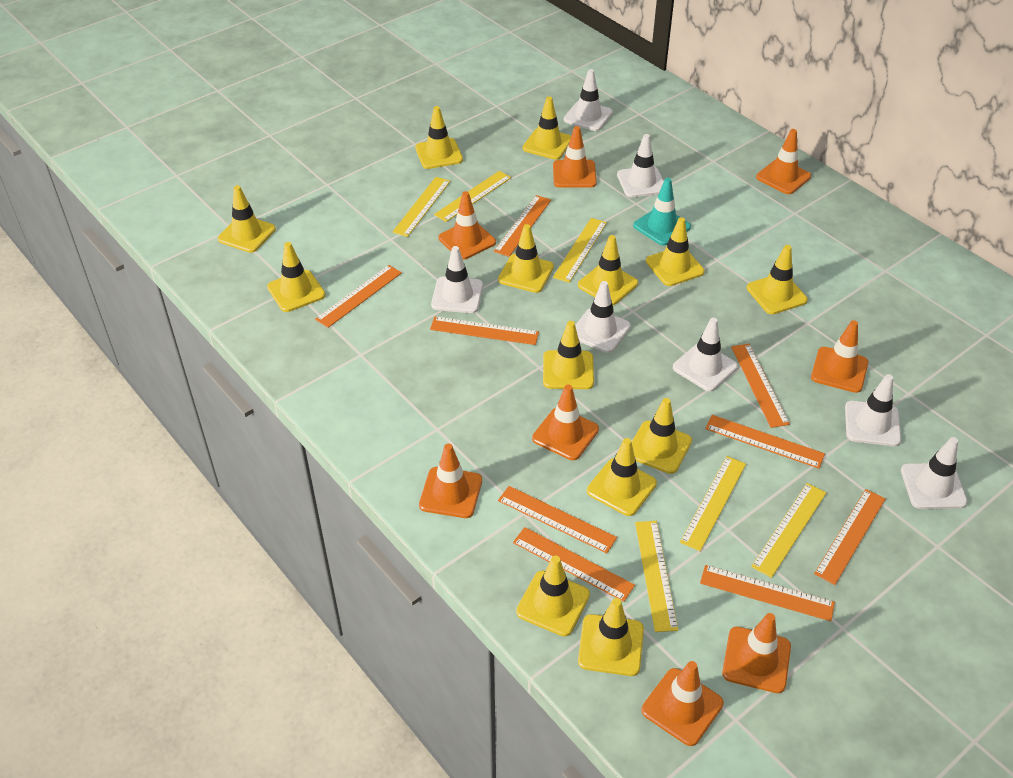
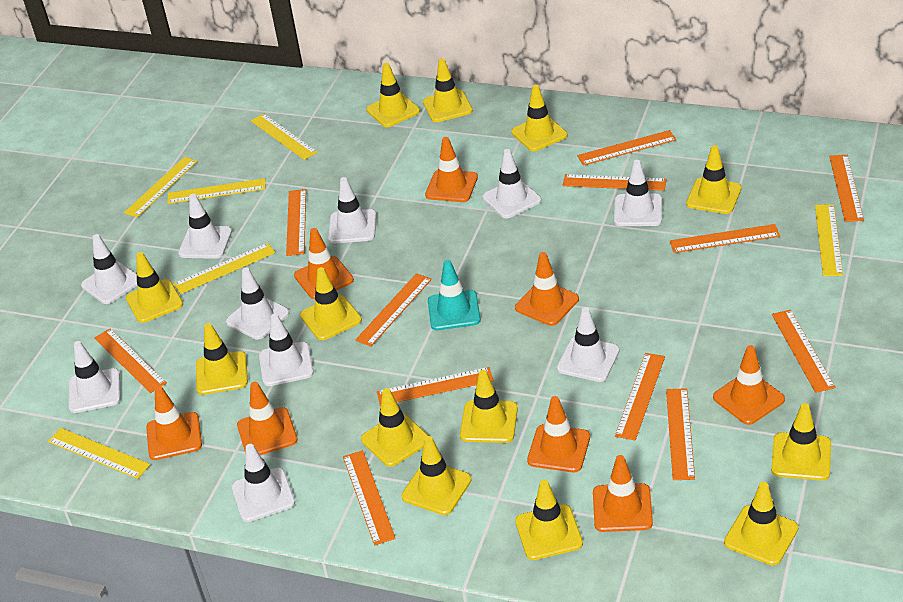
orange ruler: [315,265,402,328] [430,316,539,345] [494,195,551,257] [498,486,617,553] [513,527,635,602] [700,565,835,621] [705,415,825,469] [731,344,790,428] [814,489,886,585] = 9 -> [94,328,167,393] [286,189,306,256] [343,450,396,545] [355,273,432,347] [377,367,494,406] [562,174,666,191] [577,130,676,166] [615,353,665,440] [666,388,695,480] [670,224,780,253] [772,310,835,393] [829,155,864,222] = 12
white traffic cone: [431,246,483,313] [564,69,613,131] [575,281,631,353] [617,134,664,197] [673,318,738,391] [845,374,901,446] [901,437,968,509] = 7 -> [69,341,120,413] [81,234,137,304] [178,194,232,259] [226,267,289,340] [232,444,295,522] [259,314,314,386] [328,177,376,243] [482,149,541,218] [557,307,620,382] [614,160,662,226] = 10

